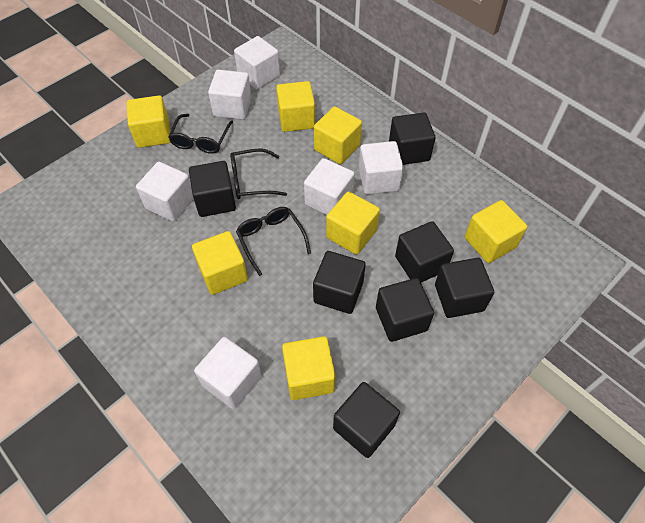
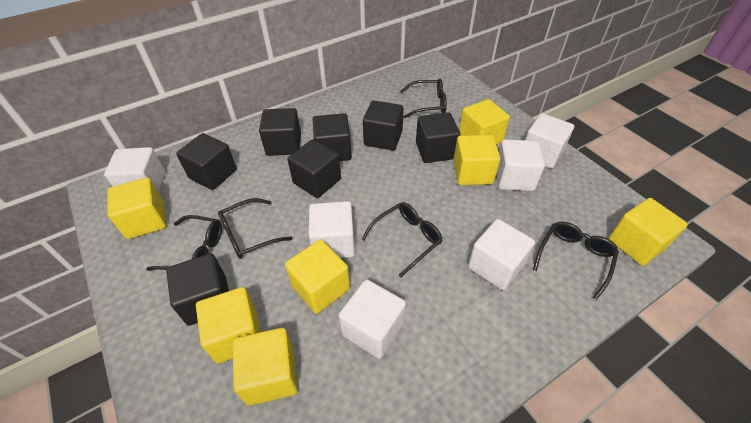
black glasses: [168,114,233,154] [230,148,287,199] [236,207,311,276] = 3 -> [146,215,222,271] [218,198,292,259] [362,202,443,277] [400,79,447,118] [533,222,619,300] = 5

